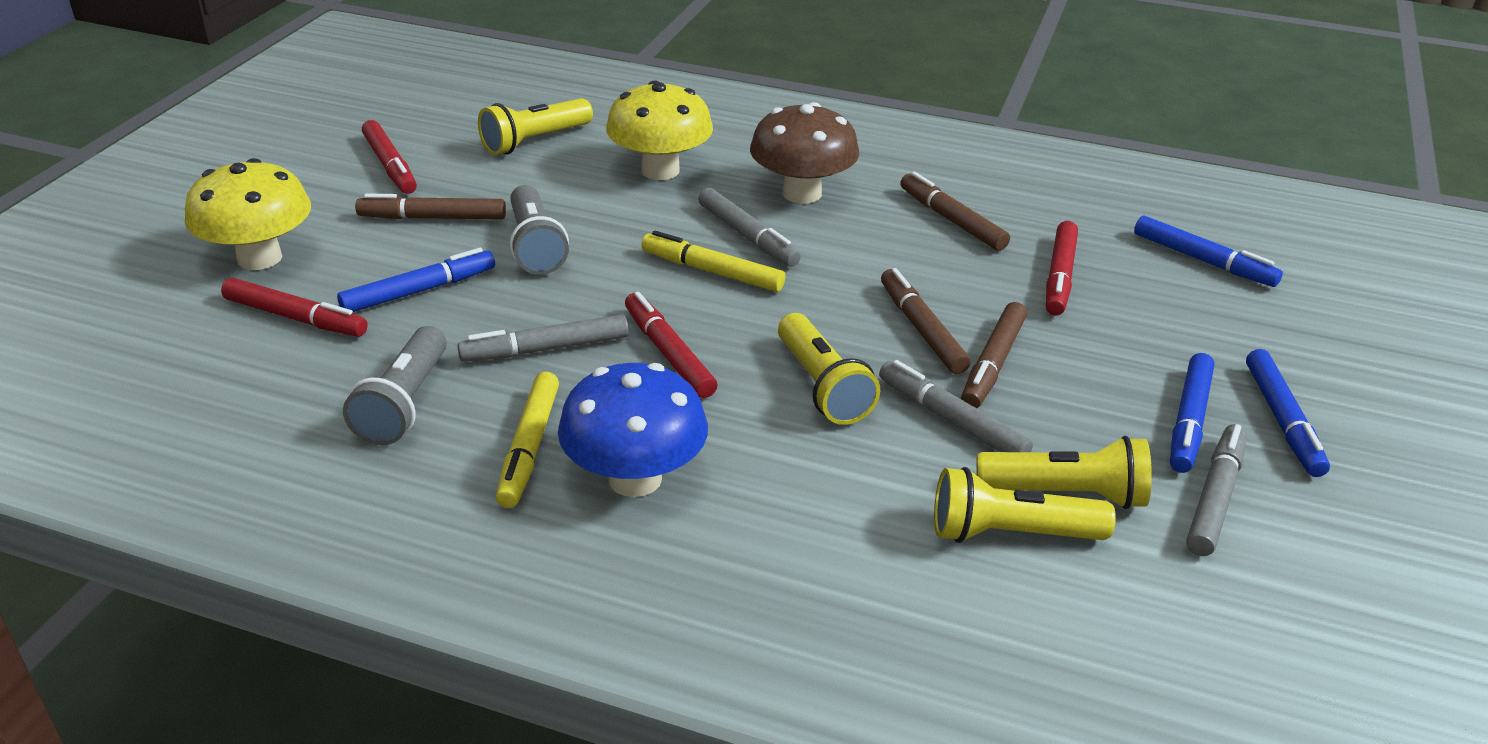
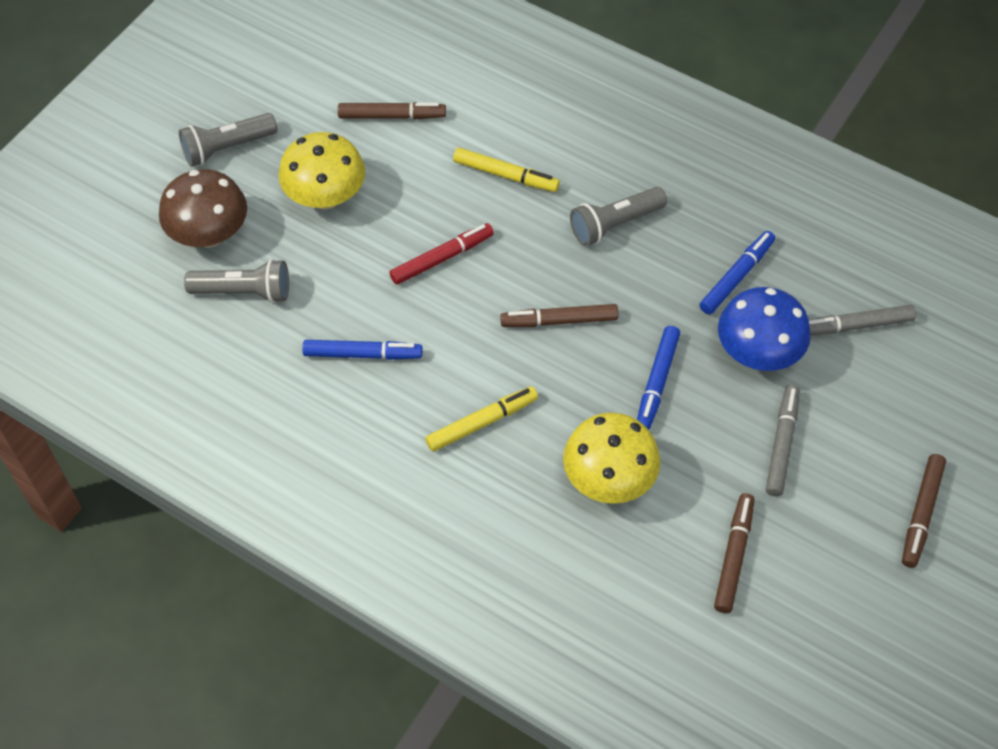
blue marker: [337,248,495,312] [1134,216,1283,287] [1170,353,1214,473] [1246,349,1330,477] = 4 -> [302,340,423,360] [637,326,680,430] [700,231,775,315] = 3
grey flashlight: [343,326,447,445] [510,185,569,275] = 2 -> [179,113,278,167] [184,259,289,303] [570,187,667,246] = 3
grey marker: [457,314,629,362] [698,188,801,267] [879,360,1033,452] [1186,424,1247,556] = 4 -> [766,385,800,496] [809,305,916,335] = 2
red marker: [221,278,368,337] [362,120,417,194] [625,292,718,398] [1046,221,1078,316] = 4 -> [390,223,494,285] = 1
yellow flashlight: [478,98,593,155] [778,313,880,425] [934,467,1116,543] [976,436,1152,509] = 4 -> none = 0

